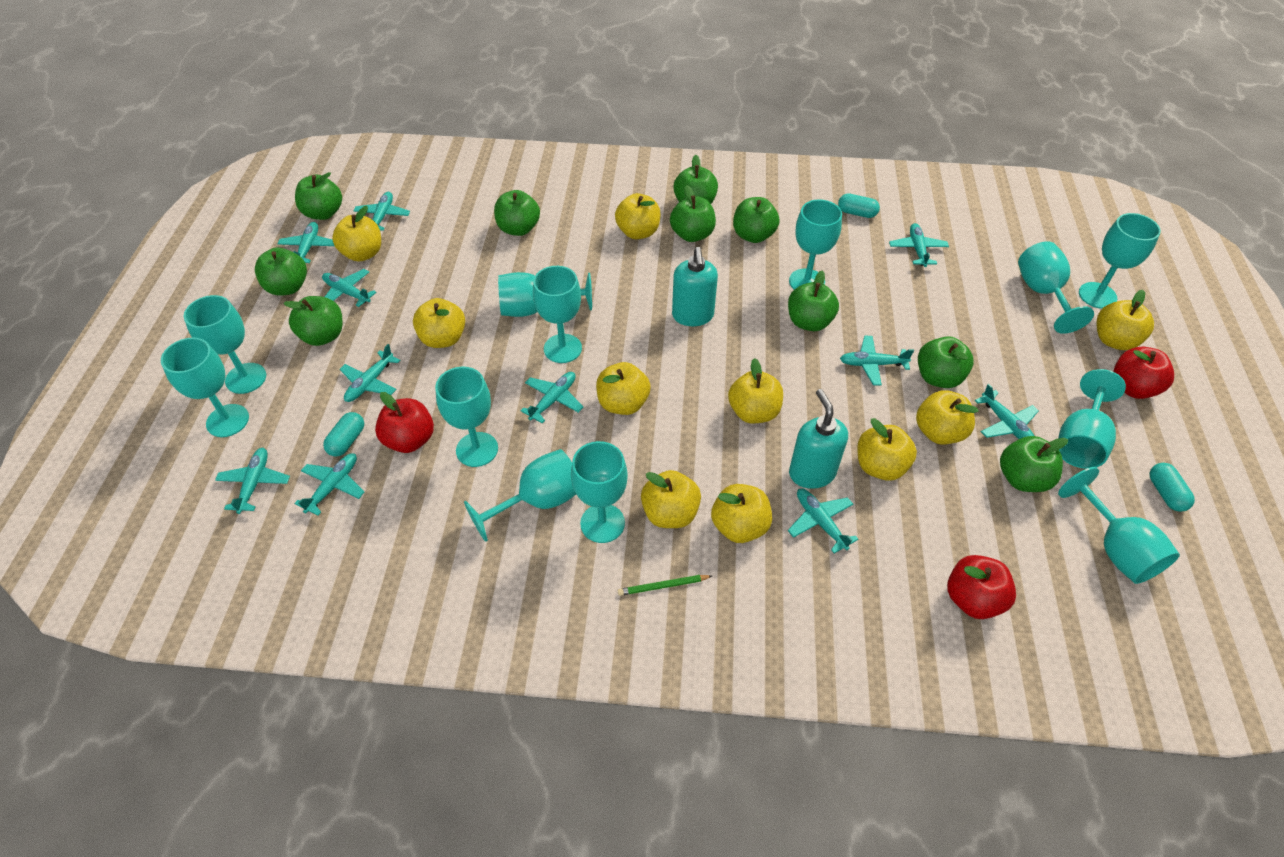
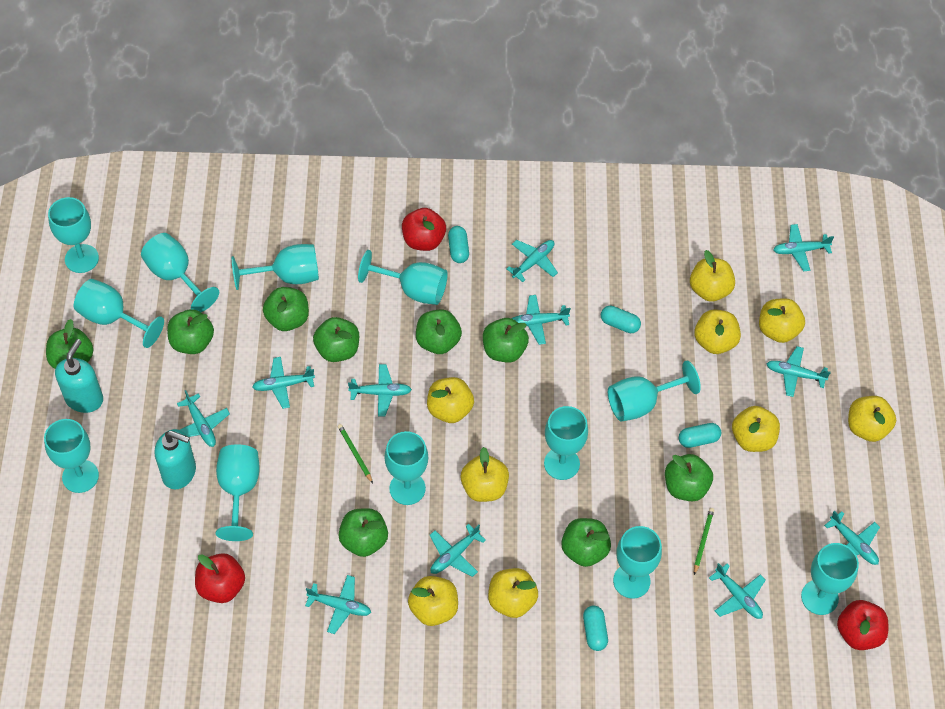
green apple: [255,248,307,296] [283,296,343,346] [295,172,342,220] [494,190,540,236] [670,185,716,242] [673,155,718,204] [733,197,780,243] [788,271,839,331] [918,336,974,388] [1000,436,1068,492] = 10 -> [46,319,94,369] [167,309,214,354] [263,287,309,331] [313,317,359,362] [339,508,388,557] [416,309,462,354] [483,318,529,363] [561,518,611,567] [665,454,713,501] = 9
green pencil: [618,575,712,596] = 1 -> [338,424,373,483] [694,508,714,575] = 2
turquoise capsule: [323,412,364,456] [838,193,880,218] [1150,463,1195,512] = 3 -> [448,226,469,263] [583,606,608,651] [601,306,641,333] [679,423,721,448] = 4
yellow apple: [332,206,381,261] [413,298,465,348] [596,362,651,415] [615,193,661,239] [641,470,701,528] [711,484,772,543] [728,358,783,423] [857,418,917,481] [916,390,979,445] [1097,290,1154,350] = 10 -> [408,576,458,626] [427,377,474,423] [461,447,509,502] [488,568,538,618] [690,250,735,301] [694,310,741,354] [732,406,780,452] [759,298,805,343] [848,396,896,442] = 9

